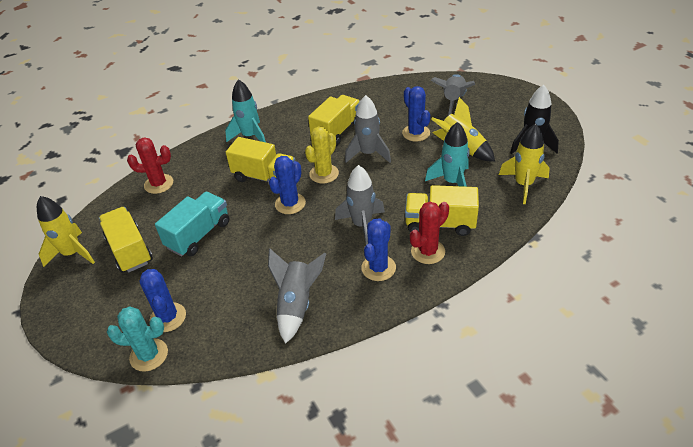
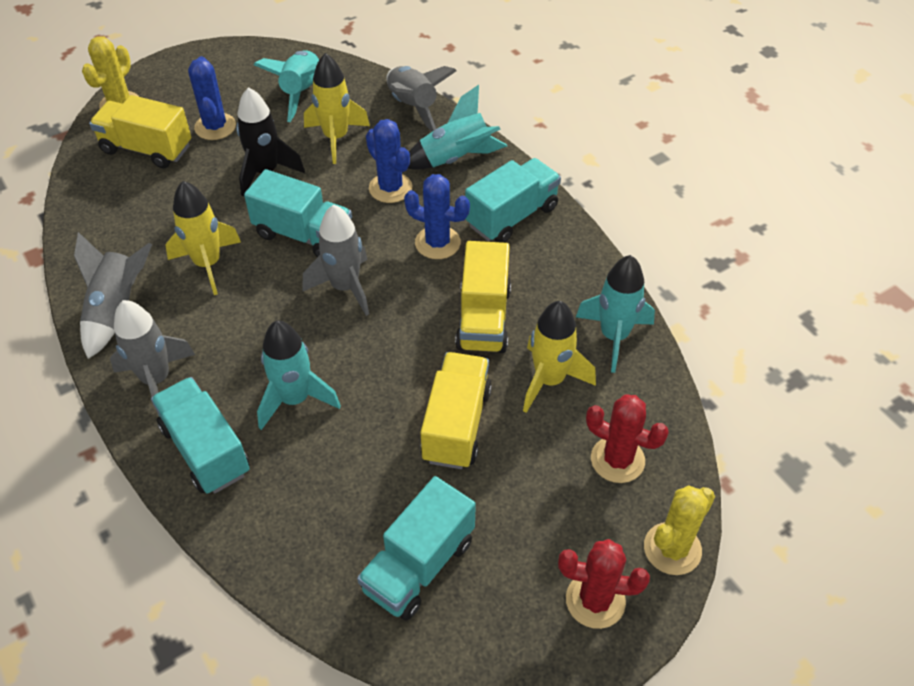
blue cactus: [139,269,186,332] [269,156,306,214] [361,218,396,281] [402,86,430,142] = 4 -> [188,56,236,140] [366,119,412,203] [404,174,470,259] = 3
turquoise cactus: [107,306,168,372] = 1 -> none = 0
turquoise rocket: [225,79,266,142] [425,122,470,187] = 2 -> [254,50,319,122] [257,321,341,430] [408,85,507,170] [576,255,655,373] = 4
turquoise truck: [155,192,229,256] = 1 -> [151,377,250,494] [244,169,352,257] [357,476,476,621] [465,158,561,243] = 4
yellow cactus: [305,127,339,184] = 1 -> [82,36,139,109] [644,485,715,575] = 2
yellow truck: [99,207,153,273] [226,137,295,182] [308,95,360,146] [405,185,479,236] = 4 -> [89,95,191,168] [420,352,492,469] [455,241,511,353] = 3

